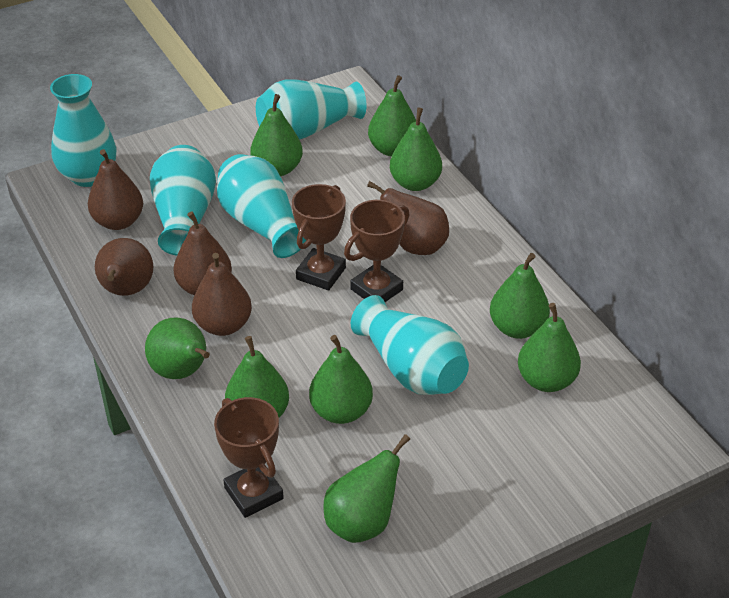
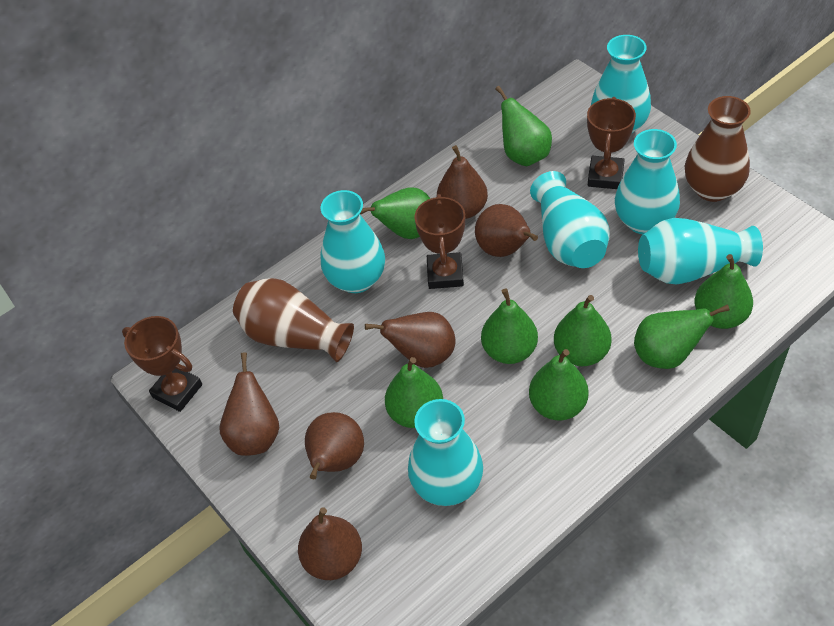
brown pear: [88,149,143,230] [95,238,153,296] [173,211,232,295] [192,253,252,336] [367,181,449,255] = 5 -> [219,352,279,456] [298,507,362,580] [305,412,364,480] [365,312,456,368] [437,145,488,219] [475,204,538,257] = 6
brown vase: none = 0 -> [233,278,354,362] [685,96,751,202] = 2
green pear: [145,318,210,379] [225,336,289,418] [250,94,303,176] [309,335,373,424] [323,434,410,543] [368,75,416,157] [390,107,442,191] [490,253,550,339] [518,303,581,392] = 9 -> [360,187,430,239] [385,357,443,428] [481,288,538,364] [495,86,552,166] [529,349,589,420] [554,295,612,366] [634,304,730,369] [695,254,753,329] = 8
turquoise vase: [50,74,116,187] [150,145,216,255] [217,154,307,258] [256,79,366,140] [351,295,469,395] = 5 -> [320,190,385,293] [408,399,483,506] [530,171,610,268] [591,35,651,134] [615,129,680,234] [638,218,763,284] = 6

